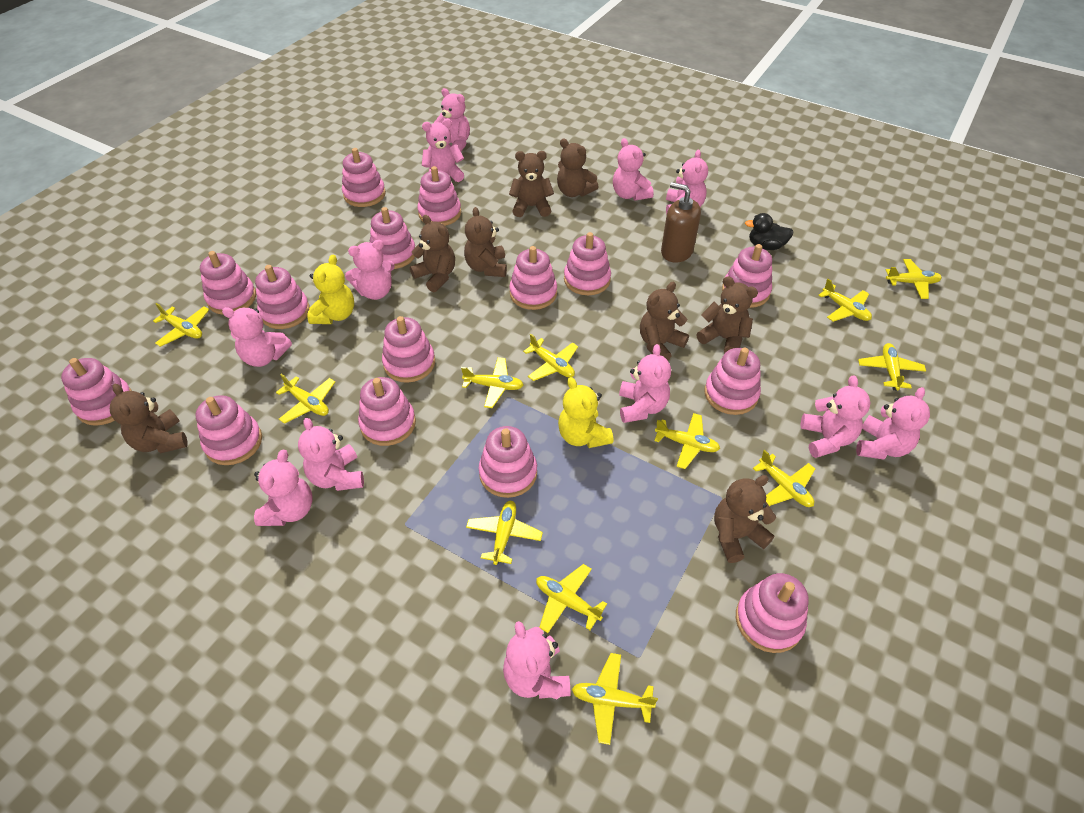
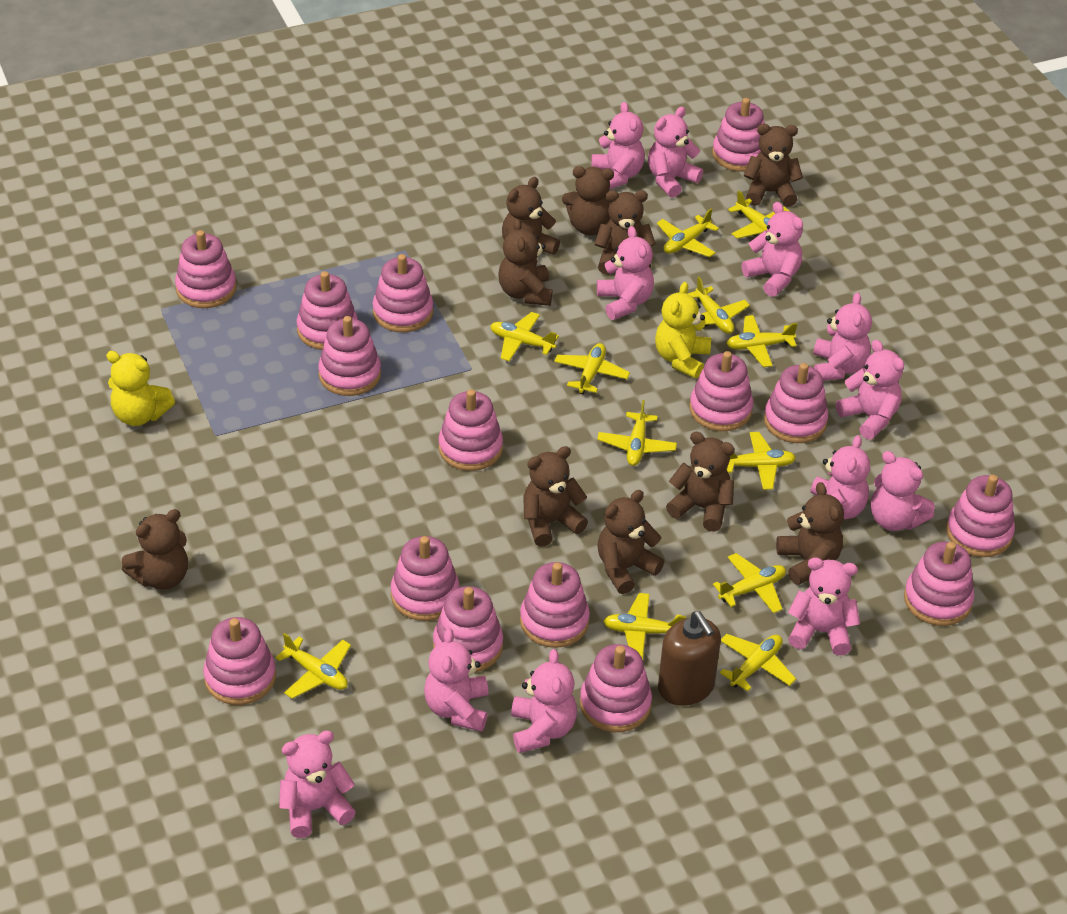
black duck: [745,213,794,250] = 1 -> none = 0
brown teddy bear: [110,384,188,453] [410,215,455,292] [464,207,507,277] [509,151,554,217] [557,138,598,197] [640,282,689,360] [696,276,758,354] [714,475,776,563] = 8 -> [121,509,188,590] [499,219,552,306] [502,177,560,265] [523,446,588,547] [562,166,614,236] [594,190,656,275] [597,490,664,594] [666,432,735,532] [744,124,803,207] [776,482,844,585] = 10

